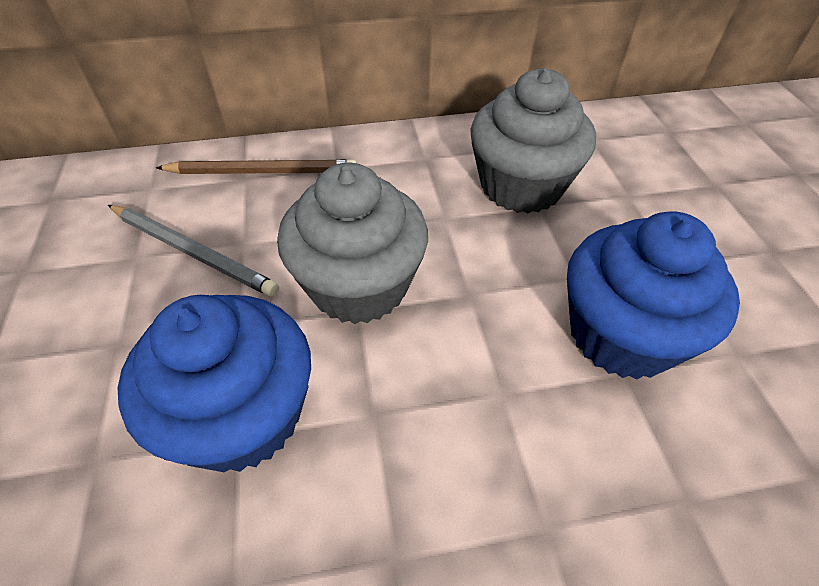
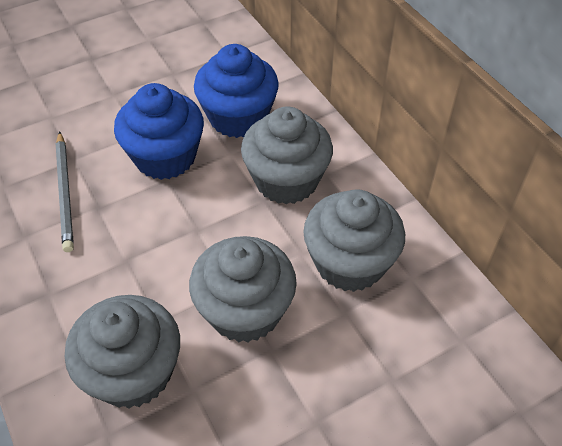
brown pencil: [156,159,357,174] = 1 -> none = 0
grey cupcake: [277,163,428,324] [470,68,596,214] = 2 -> [65,295,180,409] [189,236,297,343] [241,106,333,204] [303,189,405,292] = 4

